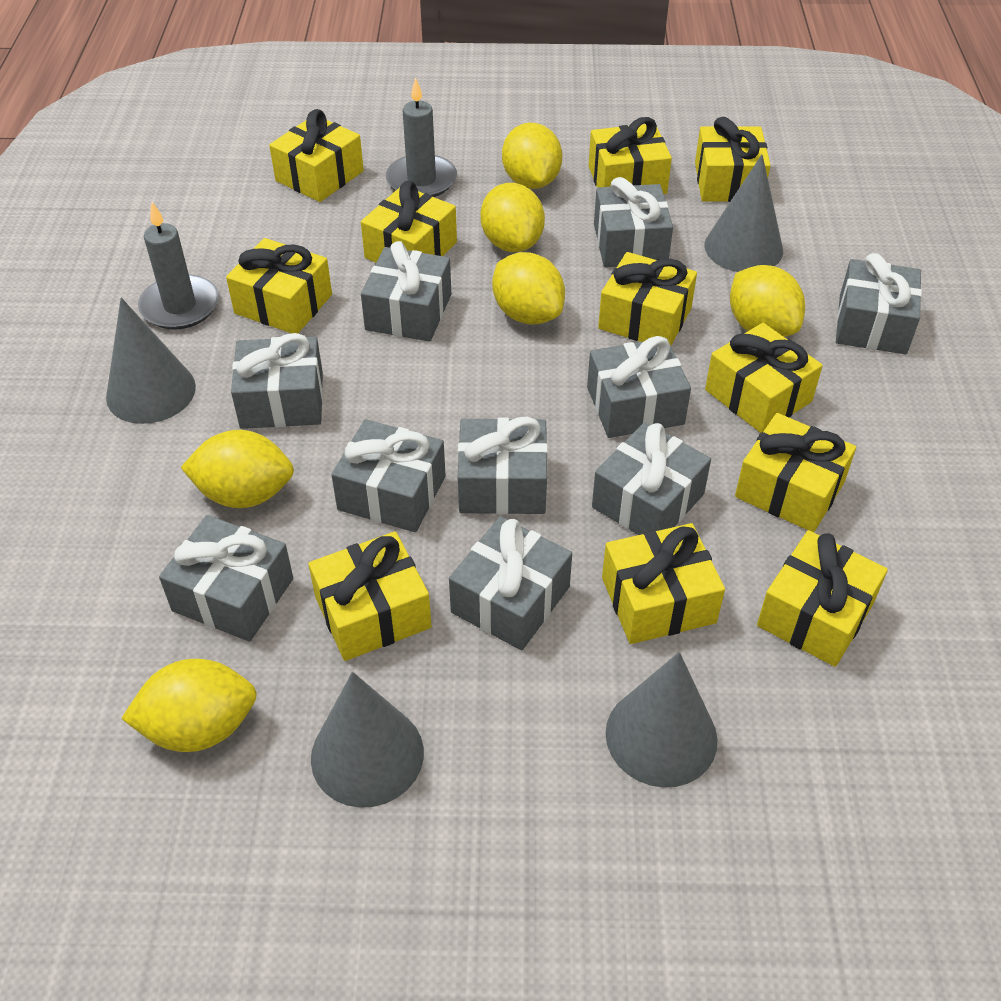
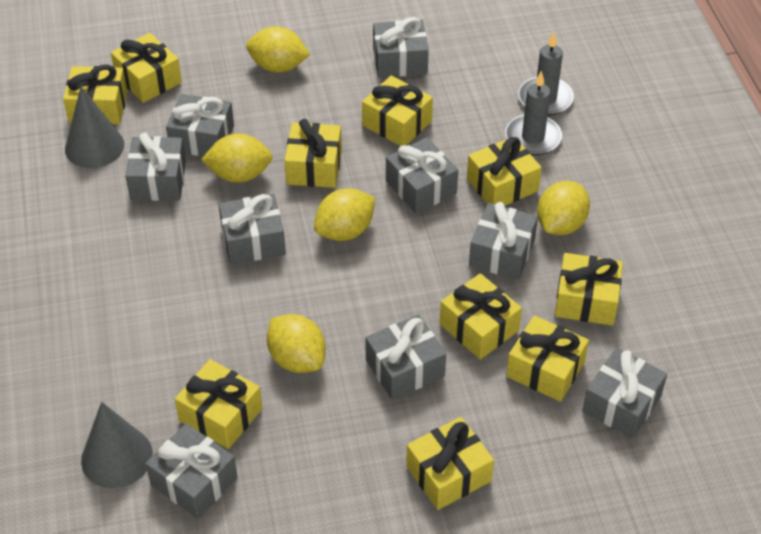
grey cone: [106,297,196,424] [311,672,424,808] [605,652,718,788] [704,154,783,272] = 4 -> [65,87,124,168] [81,402,153,488] = 2
grey gift: [159,515,293,642] [231,333,323,429] [331,419,446,532] [361,241,451,342] [449,516,572,650] [458,417,548,514] [587,336,691,438] [592,422,711,535] [594,177,673,267] [836,253,922,354] = 10 -> [125,133,186,201] [145,423,238,519] [166,94,234,156] [218,194,286,265] [365,315,446,400] [373,17,429,78] [386,138,458,214] [469,202,538,280] [582,348,667,438] = 9
yellow gift: [226,238,332,333] [269,109,364,202] [308,531,432,661] [361,181,457,263] [589,117,672,194] [598,252,697,345] [602,523,725,644] [695,117,771,202] [705,323,823,433] [735,413,856,532] [757,530,888,667] = 11 -> [63,65,128,124] [111,33,182,103] [175,359,262,449] [284,119,342,188] [362,76,433,146] [406,417,494,510] [440,273,522,360] [467,136,542,205] [506,315,589,402] [555,253,623,325] = 10
yellow lemon: [121,659,257,752] [181,430,294,508] [480,183,545,252] [492,252,565,325] [502,123,562,189] [730,265,805,337] = 6 -> [201,133,273,183] [246,27,310,73] [267,314,326,373] [314,189,375,241] [537,181,590,235] = 5

